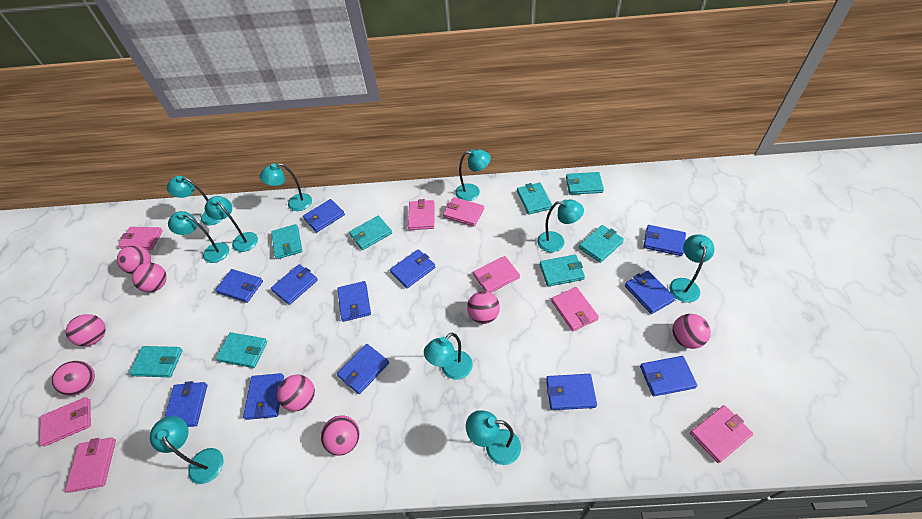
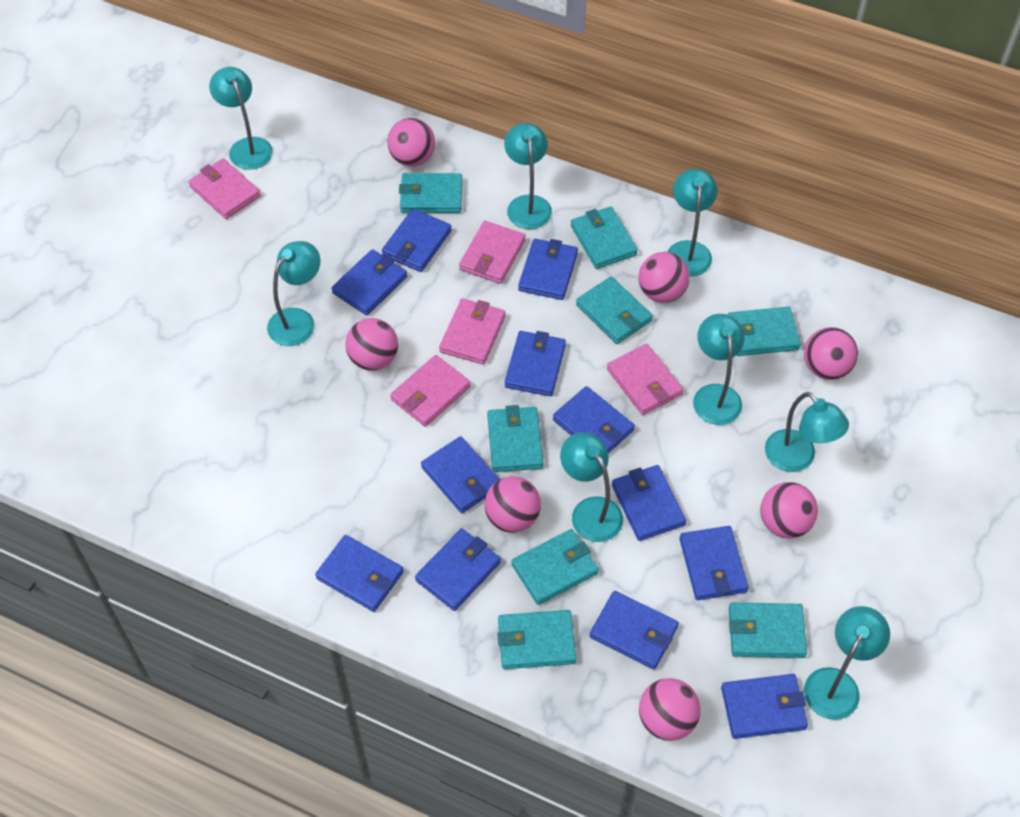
pink ball: [52,361,95,396] [66,314,105,346] [117,245,151,274] [132,263,167,292] [277,375,315,411] [321,415,360,456] [467,291,500,324] [672,314,711,349] = 8 -> [345,318,398,371] [387,118,435,167] [485,476,541,533] [639,252,690,303] [639,678,701,741] [760,482,818,538] [804,327,858,380] = 7
pink wallet: [39,397,91,447] [65,437,116,493] [118,227,163,250] [408,199,435,230] [443,197,484,226] [473,256,520,293] [551,287,599,332] [690,405,753,463] = 8 -> [188,158,261,219] [390,355,471,427] [439,298,506,365] [459,221,526,284] [607,344,683,415] = 5
turquoise lamp: [150,416,223,484] [167,176,223,225] [168,211,229,263] [205,196,258,252] [260,163,312,211] [424,333,473,380] [455,149,491,201] [466,410,521,465] [537,199,584,252] [669,234,714,303] = 10 -> [209,67,273,170] [267,241,320,346] [504,123,552,229] [560,432,623,542] [668,169,717,277] [693,314,745,425] [765,392,849,472] [804,606,890,720] = 8

